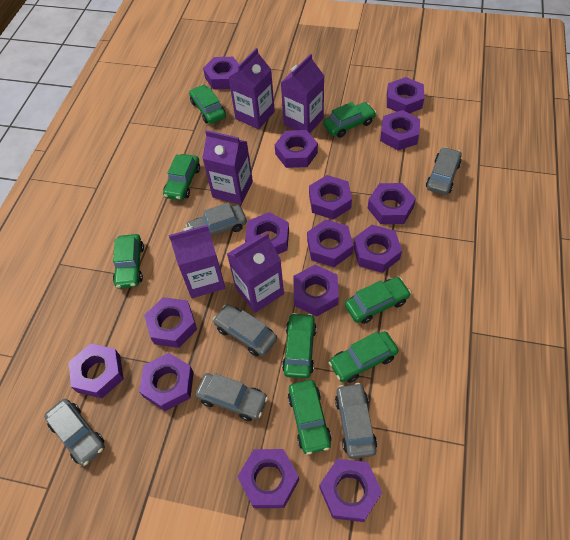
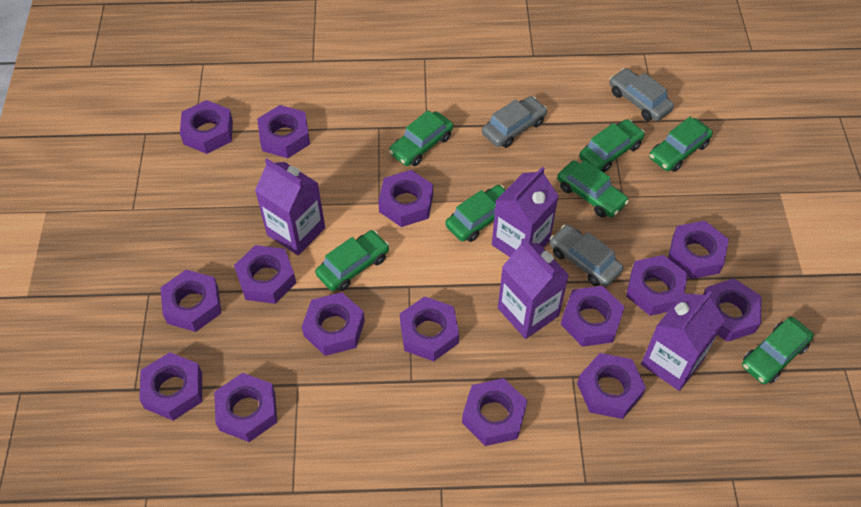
green car: [113,234,144,289] [163,154,200,201] [189,85,226,124] [282,313,317,379] [288,380,332,455] [323,102,376,138] [329,331,399,383] [345,277,411,324] = 8 -> [315,230,389,291] [389,110,453,166] [445,185,506,242] [557,160,629,217] [579,119,645,172] [649,117,713,172] [742,317,814,384] = 7
grey car: [44,399,105,466] [185,202,247,236] [195,373,268,421] [213,304,277,356] [335,383,377,459] [426,147,462,195] = 6 -> [482,96,547,148] [550,225,623,287] [609,68,674,121] = 3
purple carton: [169,225,225,298] [202,130,253,205] [227,233,284,313] [228,48,275,129] [281,54,324,133] = 5 -> [255,158,325,255] [492,167,559,257] [498,238,569,339] [641,291,725,391] = 4

